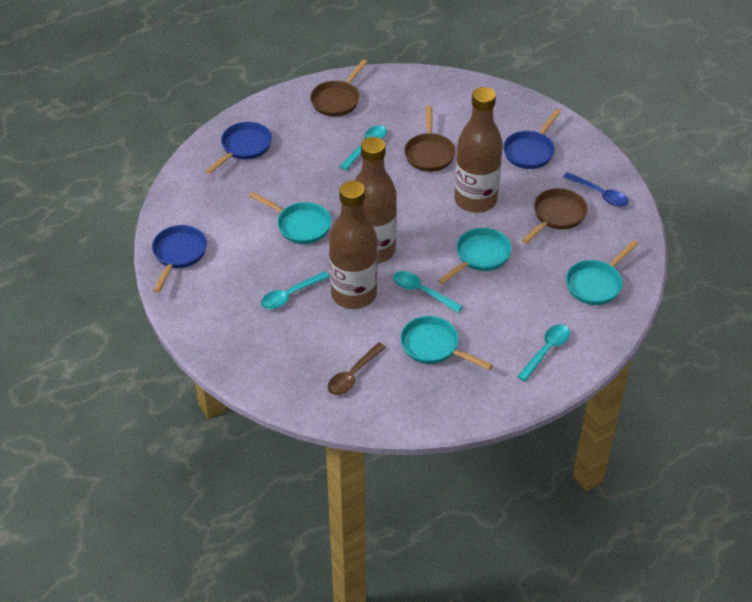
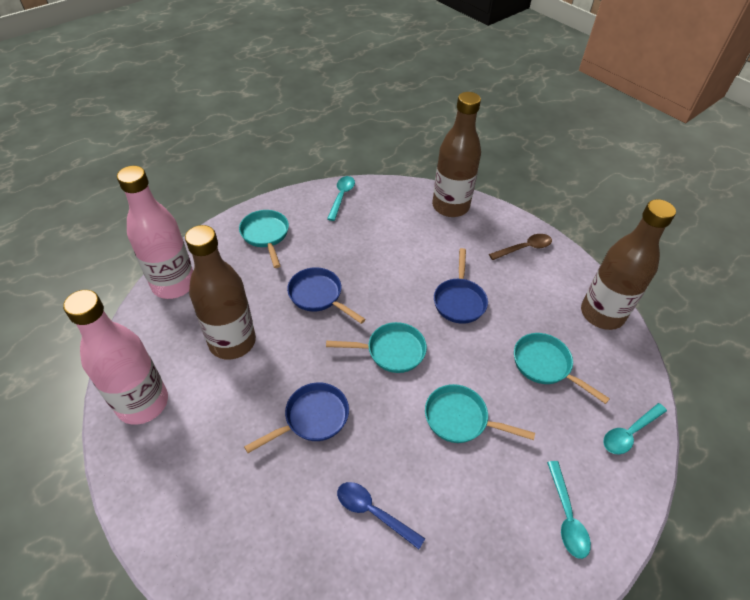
brown pan: [310,59,367,116] [404,106,456,172] [522,188,588,244] = 3 -> none = 0
pink bottle: none = 0 -> [63,290,168,425] [117,166,193,299] = 2
turquoise spoon: [261,271,330,309] [340,125,387,170] [393,271,463,312] [517,325,570,382] = 4 -> [327,176,355,221] [547,461,591,559] [603,403,667,454] = 3

